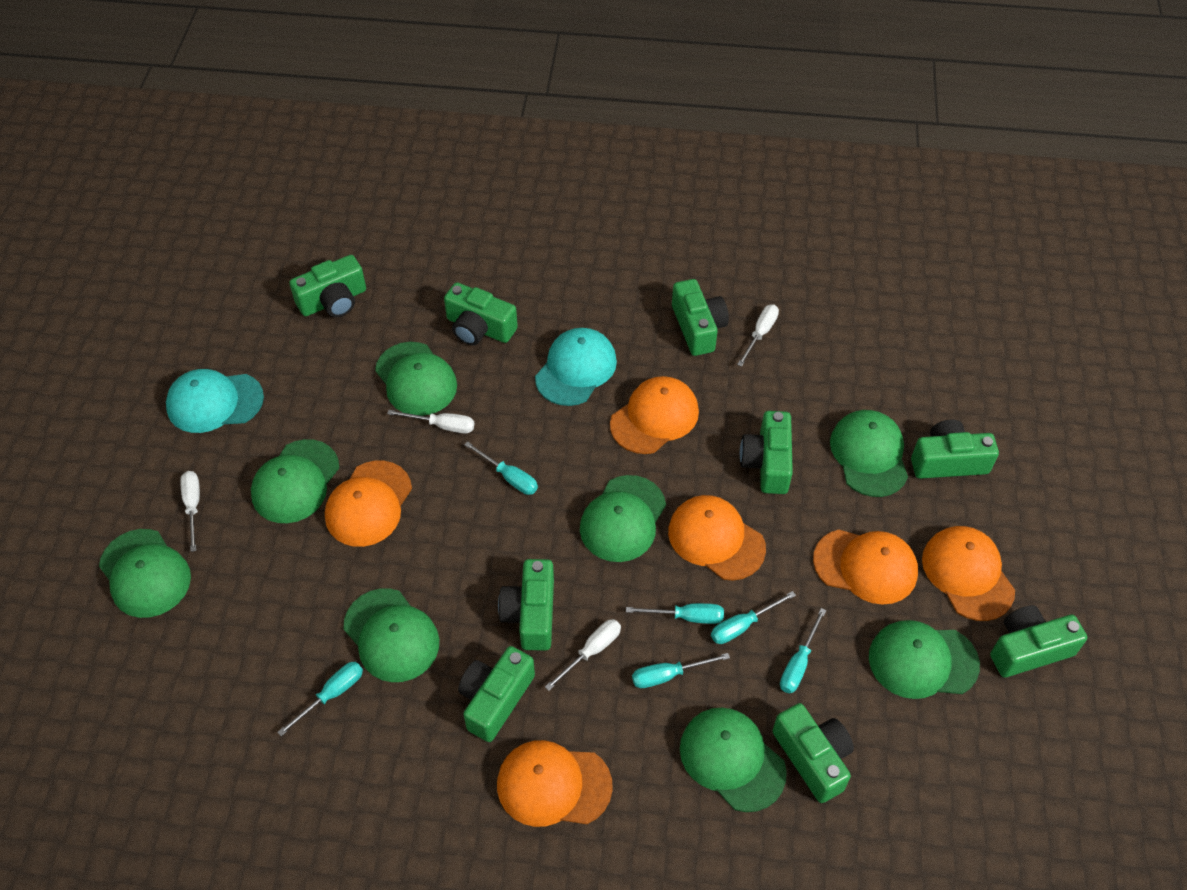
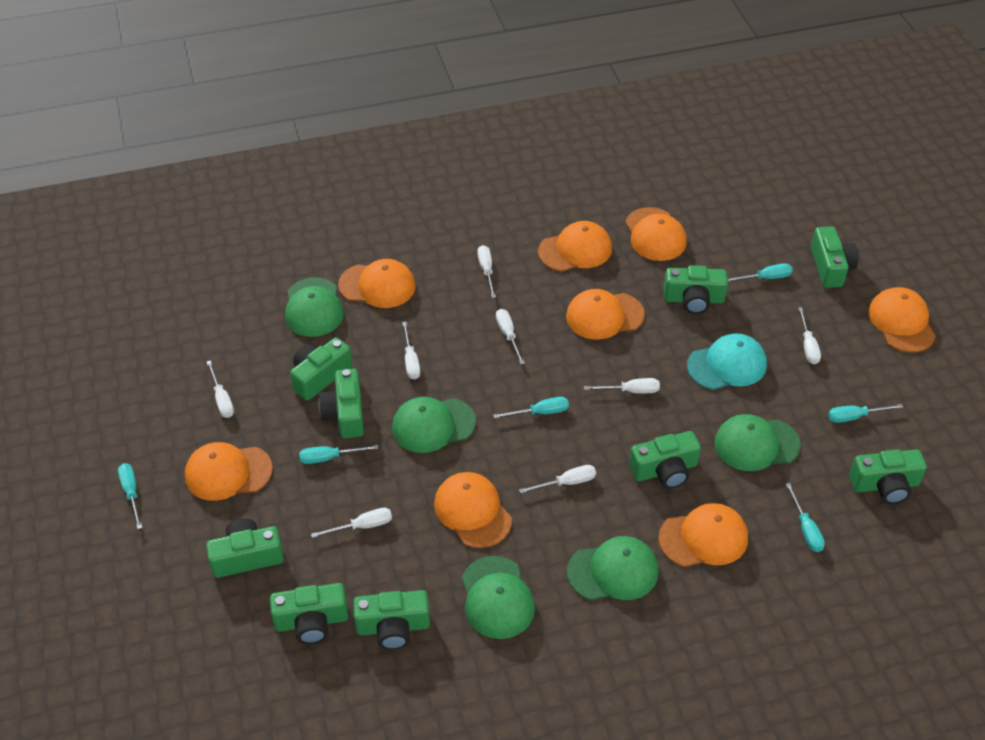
green cap: [99,529,191,618] [251,439,339,523] [344,588,439,682] [375,342,457,416] [580,475,666,562] [680,708,787,812] [830,410,908,497] [869,620,980,699] = 8 -> [285,277,344,337] [392,397,476,453] [462,556,535,639] [567,536,659,600] [714,414,801,471] = 5
orange cap: [325,461,412,547] [497,740,613,827] [610,376,699,454] [668,495,766,580] [813,530,918,605] [922,526,1015,621] = 6 -> [185,442,273,501] [338,259,416,308] [434,472,512,548] [538,221,612,272] [566,289,645,340] [625,207,686,261] [658,503,748,567] [868,287,936,352] = 8
turquoise cap: [166,369,264,433] [535,328,617,406] = 2 -> [687,333,767,390] = 1
white screwdriver: [180,471,200,552] [387,410,475,434] [545,619,621,691] [737,304,779,367] = 4 -> [207,360,234,418] [311,508,392,538] [402,322,420,379] [477,245,496,298] [496,309,525,364] [519,465,596,494] [584,378,660,393] [798,307,821,364] = 8

